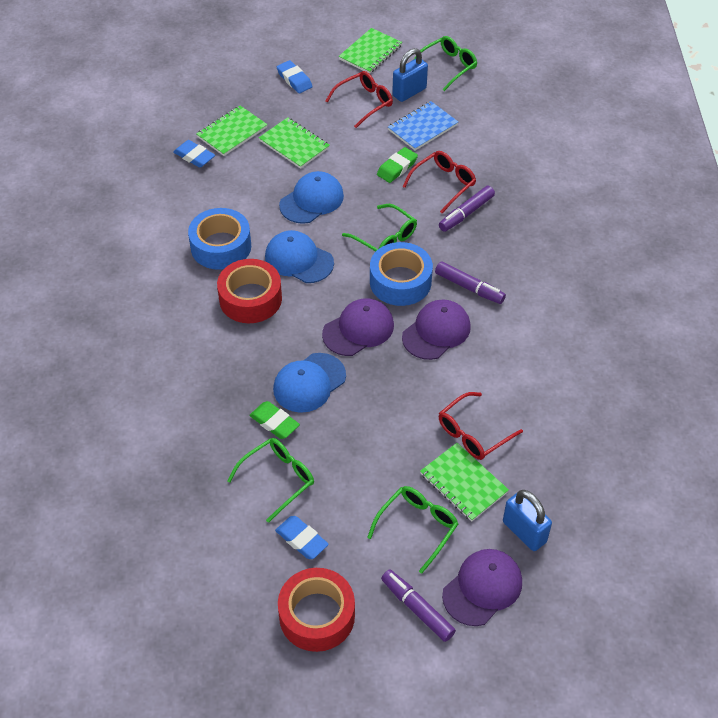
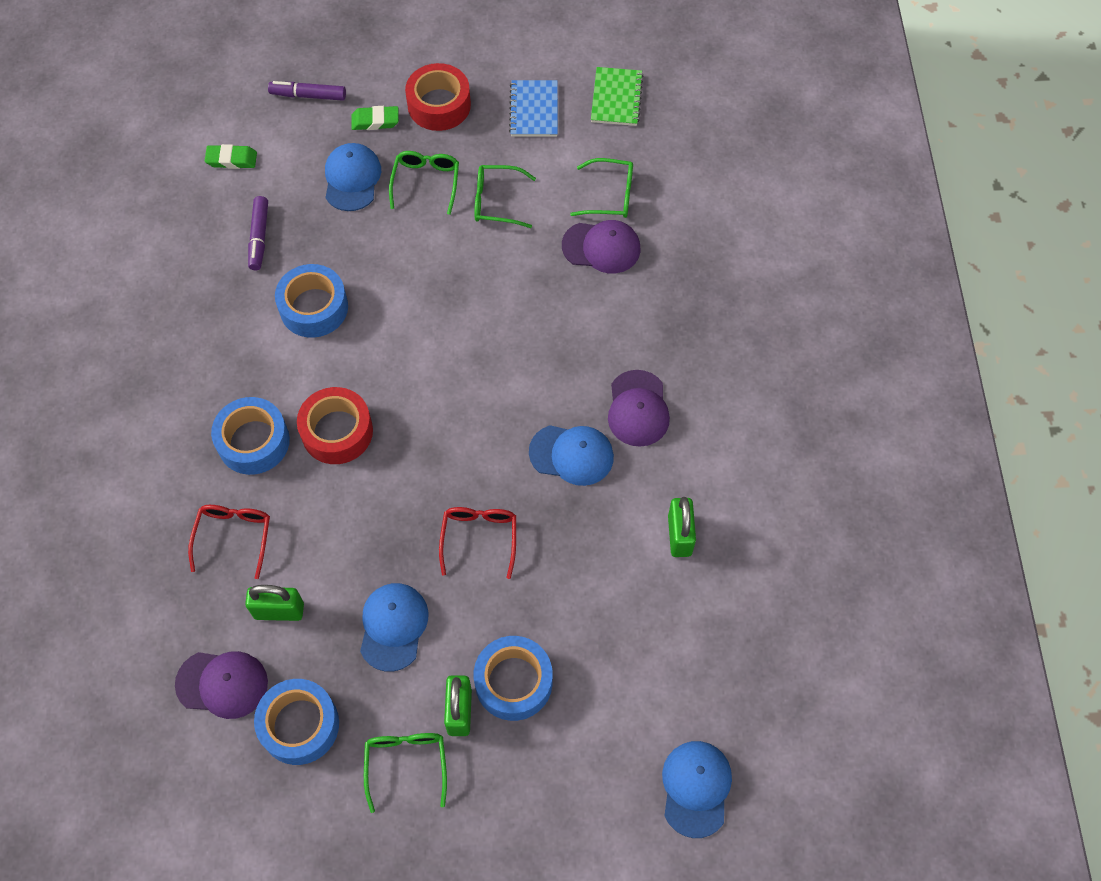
blue cap: [265,230,334,283] [273,353,346,413] [279,171,344,224] = 3 -> [325,143,381,211] [360,583,429,672] [529,425,614,486] [662,741,732,838] = 4
blue eraser: [173,140,215,168] [275,516,329,559] [277,60,313,93] = 3 -> none = 0
blue padlock: [392,48,428,102] [503,490,552,551] = 2 -> none = 0
blue tape: [188,208,251,270] [370,242,433,306] = 2 -> [211,397,290,475] [254,679,339,765] [275,264,348,338] [474,636,553,721] = 4
green notebook: [196,106,268,156] [259,117,330,169] [339,28,402,74] [420,443,509,522] = 4 -> [591,67,643,126] = 1
green padlock: none = 0 -> [245,585,304,621] [444,675,472,736] [668,497,696,557] = 3
purple marker: [381,570,456,642] [435,261,506,304] [439,186,495,232] = 3 -> [248,196,268,270] [268,81,346,101] = 2
red glasses: [325,71,393,128] [402,151,476,213] [439,392,523,460] = 3 -> [188,505,270,579] [439,507,516,579] = 2

